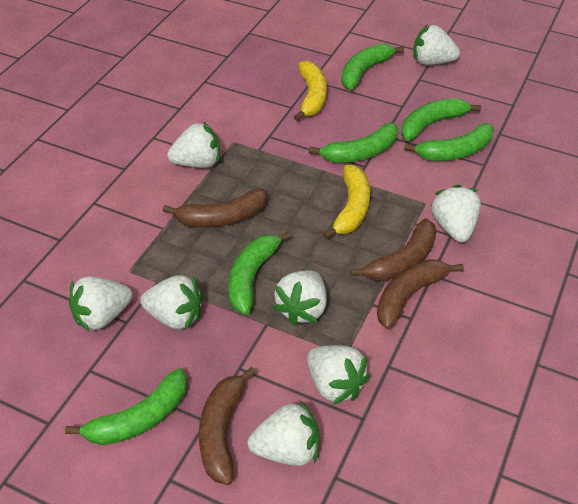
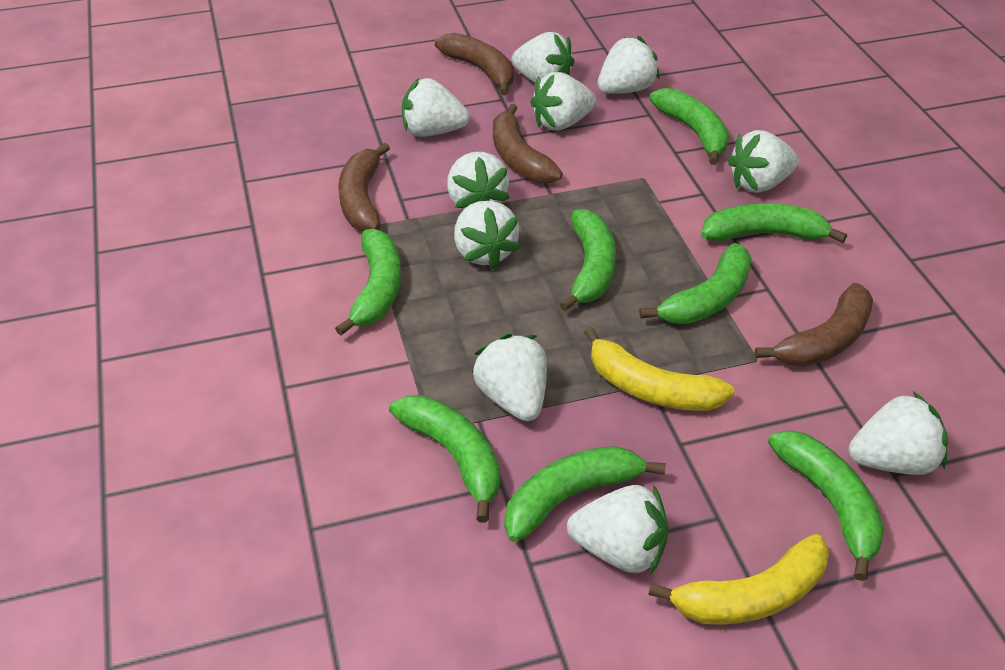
green banana: [65,368,187,445] [229,231,292,314] [309,123,398,163] [341,44,404,90] [401,98,481,141] [404,123,494,161] = 6 -> [335,229,401,335] [389,395,500,523] [505,446,666,542] [559,209,616,311] [639,243,752,324] [649,88,729,165] [701,203,847,243] [768,430,884,581] = 8
white strawberry: [69,276,133,332] [140,275,203,330] [167,121,220,168] [247,400,319,466] [273,270,327,326] [307,345,370,405] [413,25,460,65] [431,184,481,242] = 8 -> [402,78,470,137] [447,152,510,210] [454,201,520,269] [472,334,547,421] [511,32,574,83] [530,72,596,131] [567,484,668,575] [598,36,660,94] [727,130,799,193] [849,392,948,475] = 10

